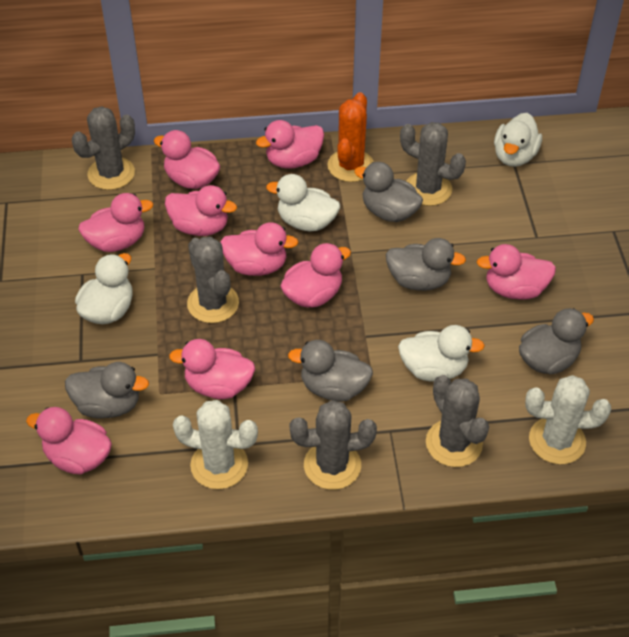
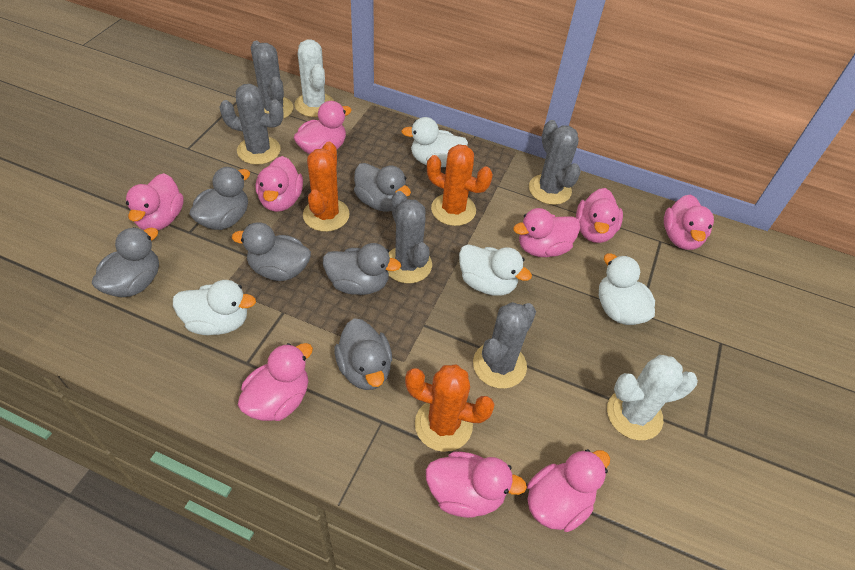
grey duck: [65,362,149,419] [288,340,373,402] [354,162,423,222] [386,238,466,291] [519,308,594,374] = 5 -> [92,227,159,297] [189,167,250,230] [232,222,311,281] [323,243,401,295] [334,318,392,390] [354,163,411,212] = 6
orange cactus: [327,92,374,182] = 1 -> [303,142,350,232] [405,365,495,452] [427,144,493,226] = 3

